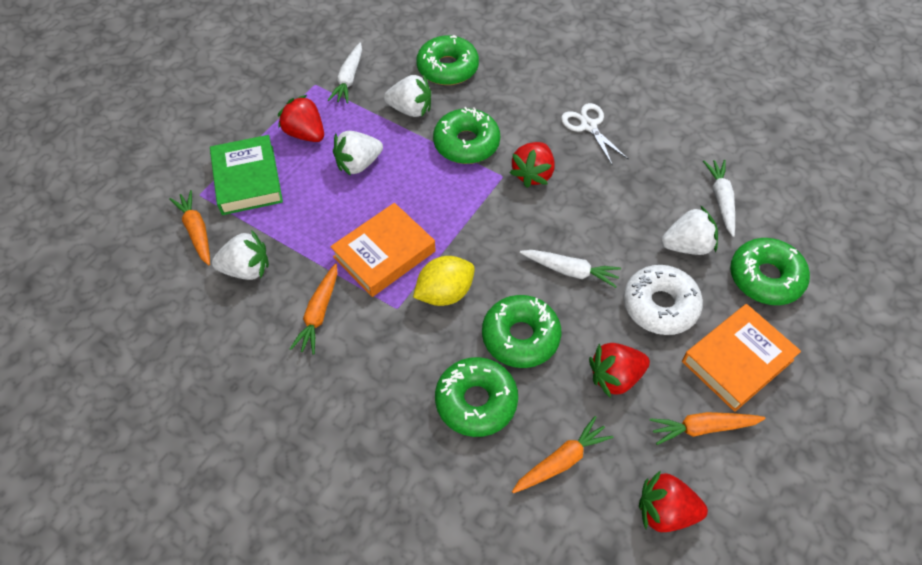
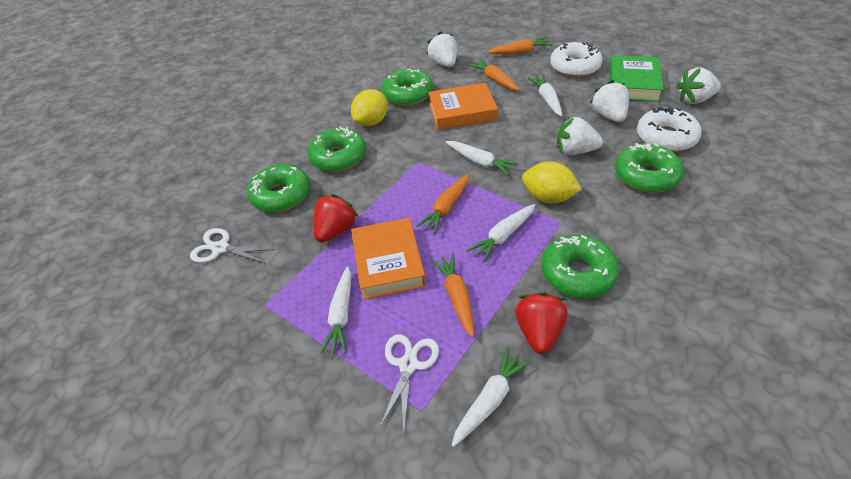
red strawberry: [278,95,324,142] [510,142,555,188] [589,343,650,398] [639,470,708,532] = 4 -> [314,194,358,243] [515,292,568,354] = 2
white carrot: [328,43,362,103] [520,250,621,288] [703,160,735,237] = 3 -> [320,266,351,354] [446,141,519,176] [451,347,531,447] [467,204,536,262] [528,75,563,117] = 5
white donut: [624,265,703,335] = 1 -> [550,42,603,77] [637,106,702,152] = 2
white scissors: [561,103,629,166] = 1 -> [190,228,275,264] [379,334,439,430] = 2
yellow lemon: [413,256,475,306] = 1 -> [351,89,388,126] [522,161,582,203] = 2

